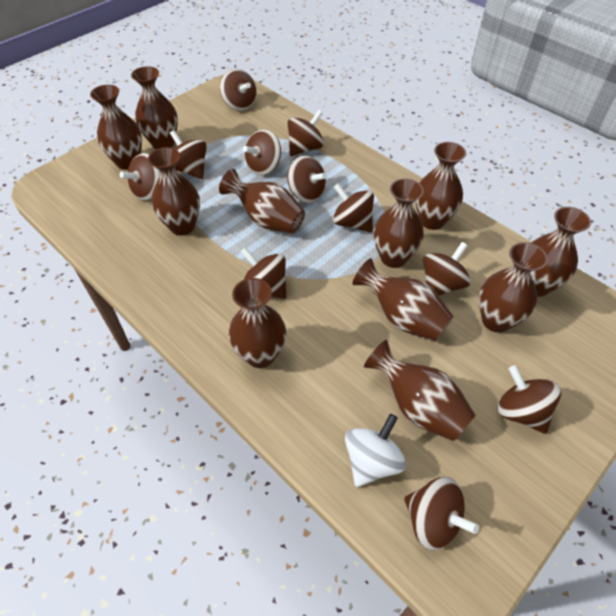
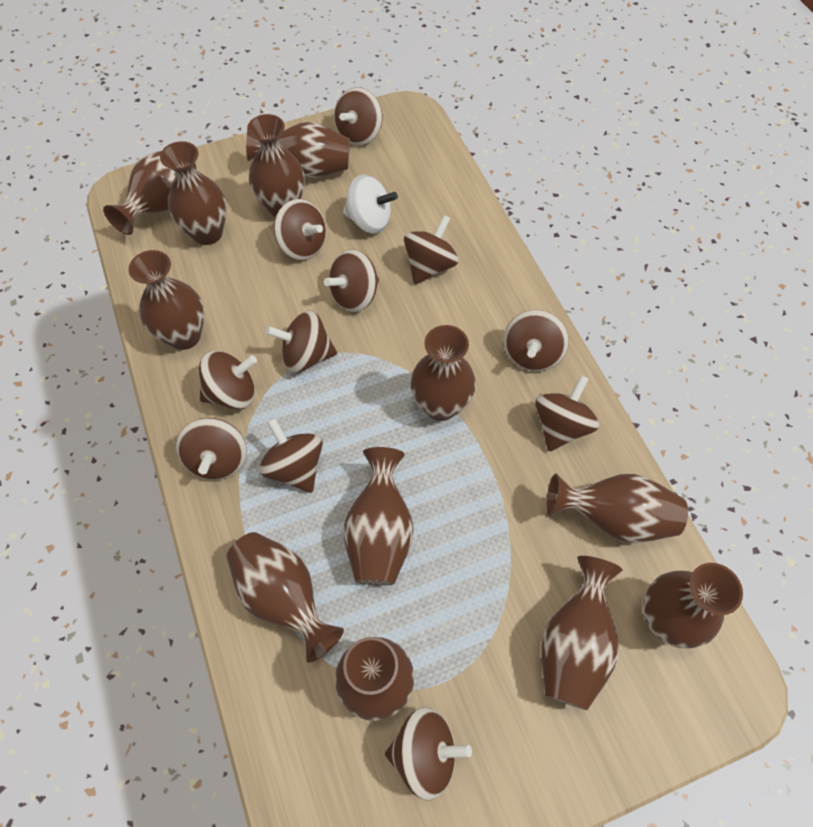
brown vase: [90,85,142,170] [131,66,178,149] [148,147,200,235] [219,169,305,233] [229,278,286,368] [353,258,454,341] [364,340,476,441] [374,179,424,268] [415,142,466,230] [479,242,548,333] [531,207,591,297] = 11 -> [103,151,196,235] [128,250,204,350] [160,141,227,245] [226,532,344,663] [246,122,350,178] [247,114,305,217] [335,637,414,721] [344,447,414,585] [410,325,476,421] [541,556,623,710] [546,473,688,543] [643,563,743,649] = 12

